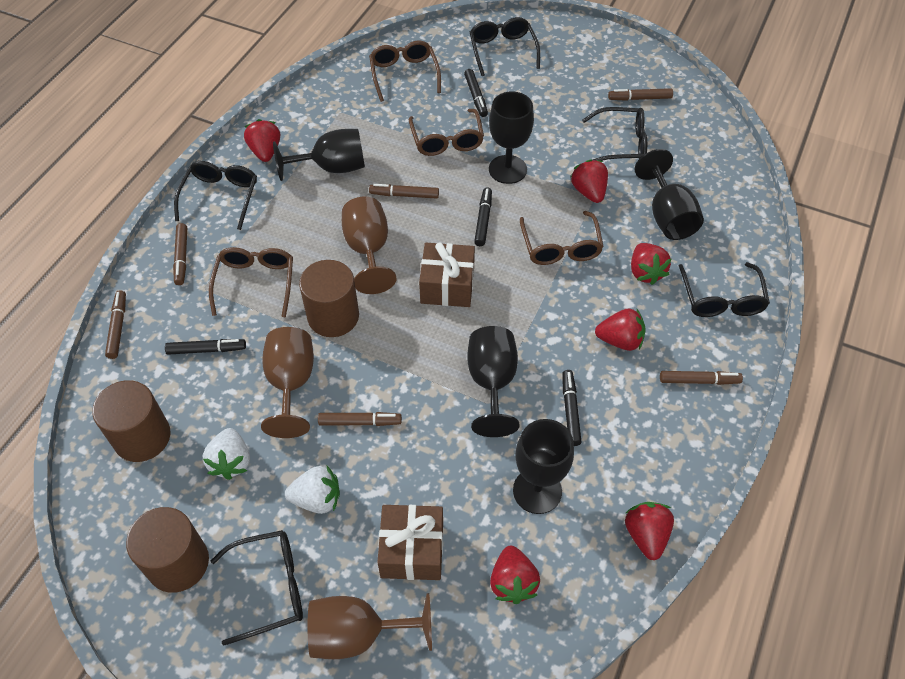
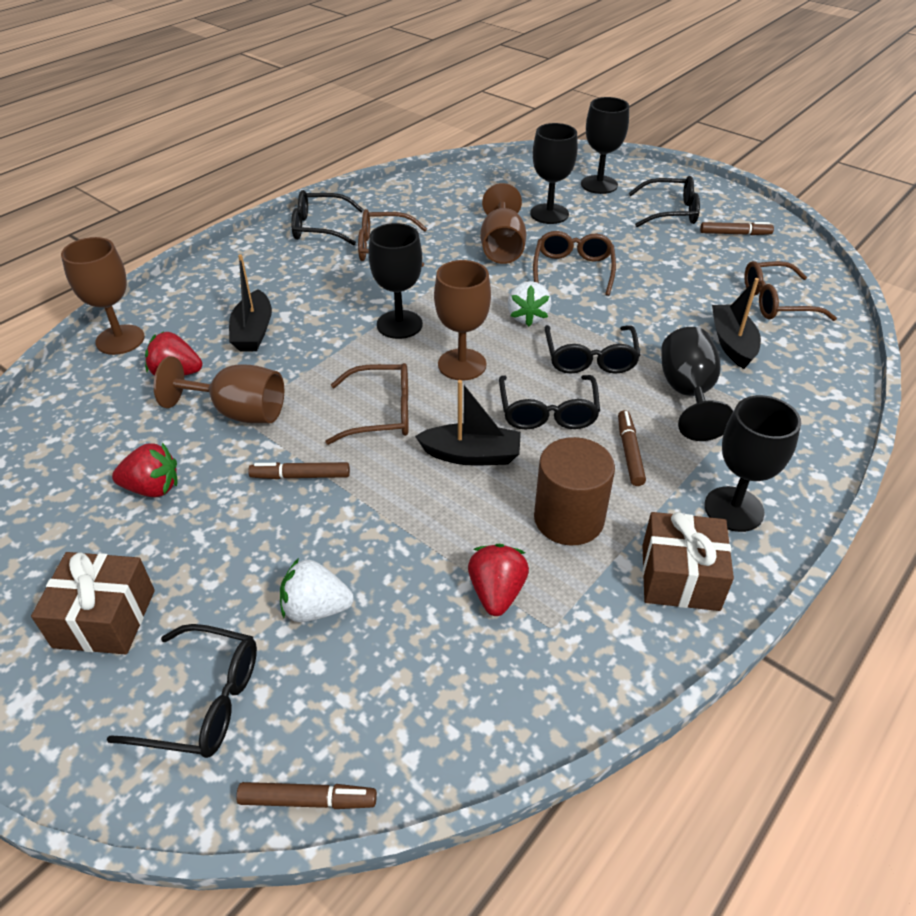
black boat: none = 0 -> [229,254,272,351] [415,380,521,466] [712,278,761,369] = 3
black marker: [165,339,246,355] [464,69,488,117] [474,188,492,246] [562,370,582,446] = 4 -> none = 0
brown cylinder: [92,380,171,462] [126,507,209,593] [299,260,359,337] = 3 -> [534,437,615,546] = 1
brown goblet: [261,327,314,438] [308,593,432,659] [342,197,397,294] = 3 -> [61,237,145,355] [154,356,284,423] [434,260,491,381] [480,183,526,264] = 4
brown marker: [105,290,126,359] [173,223,187,285] [318,412,402,426] [369,184,439,199] [608,88,673,101] [660,371,743,385] = 6 -> [236,782,377,809] [248,462,350,479] [618,410,646,486] [700,222,774,235] = 4
red strawberry: [244,119,280,162] [490,546,540,604] [571,160,608,203] [595,308,646,351] [625,502,674,560] [631,243,671,285] = 6 -> [112,443,177,497] [145,331,202,376] [468,544,529,616] = 3

